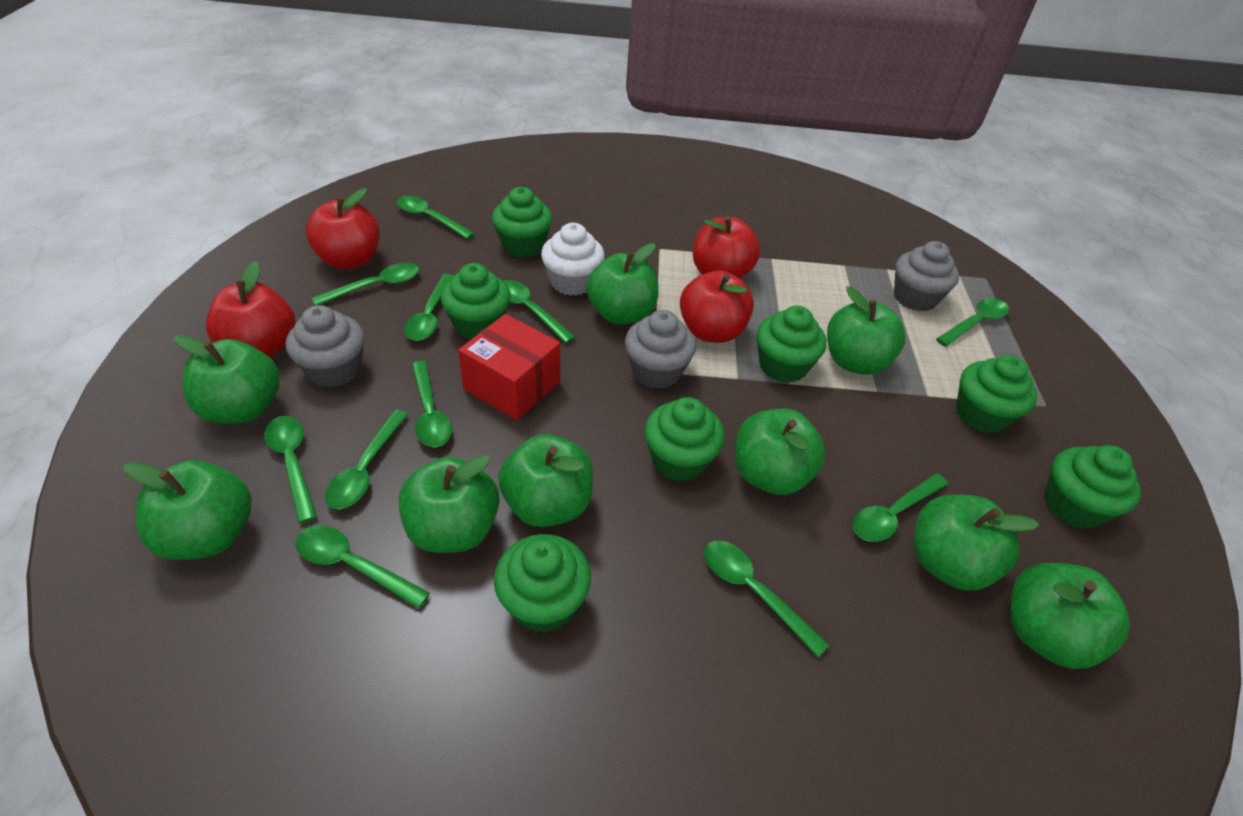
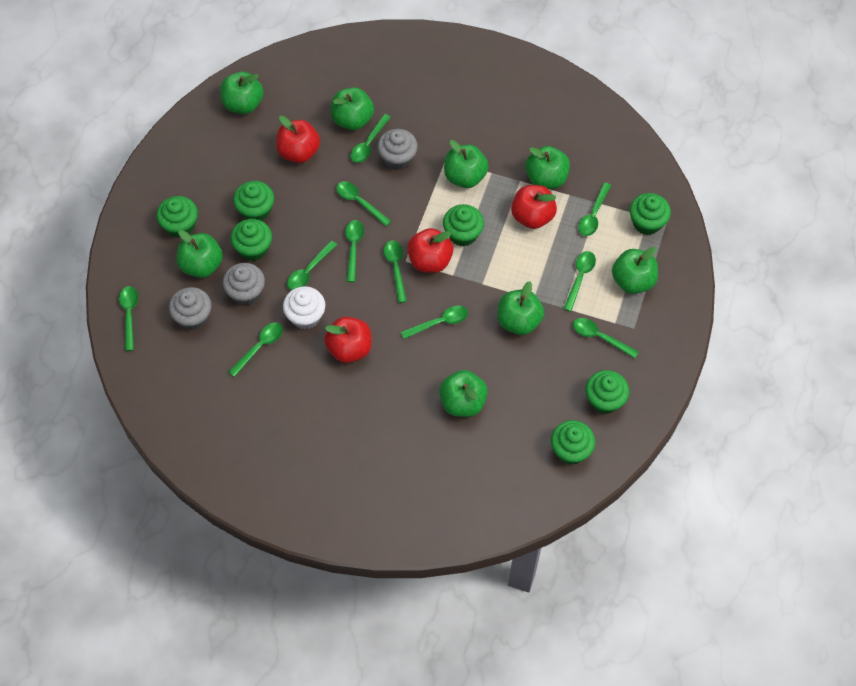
green apple: [123,460,252,560] [174,335,280,424] [399,455,499,553] [498,434,593,527] [586,243,659,325] [735,408,826,495] [827,286,905,375] [914,495,1039,591] [1010,563,1130,669] = 9 -> [177,230,223,278] [220,71,264,114] [331,87,374,130] [439,370,488,417] [444,140,488,188] [497,281,544,335] [525,146,570,189] [612,247,658,294] = 8
red box: [458,314,560,420] = 1 -> none = 0

